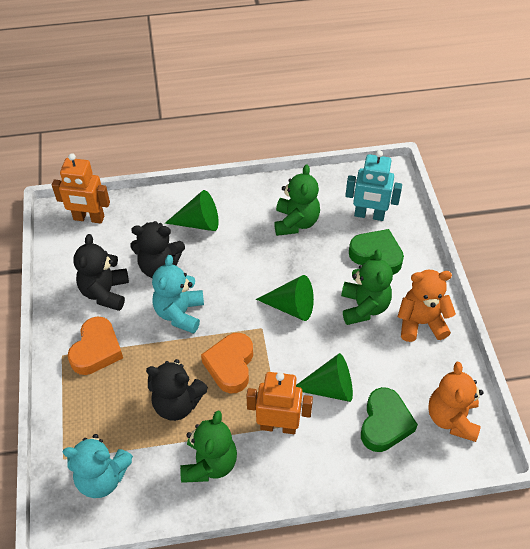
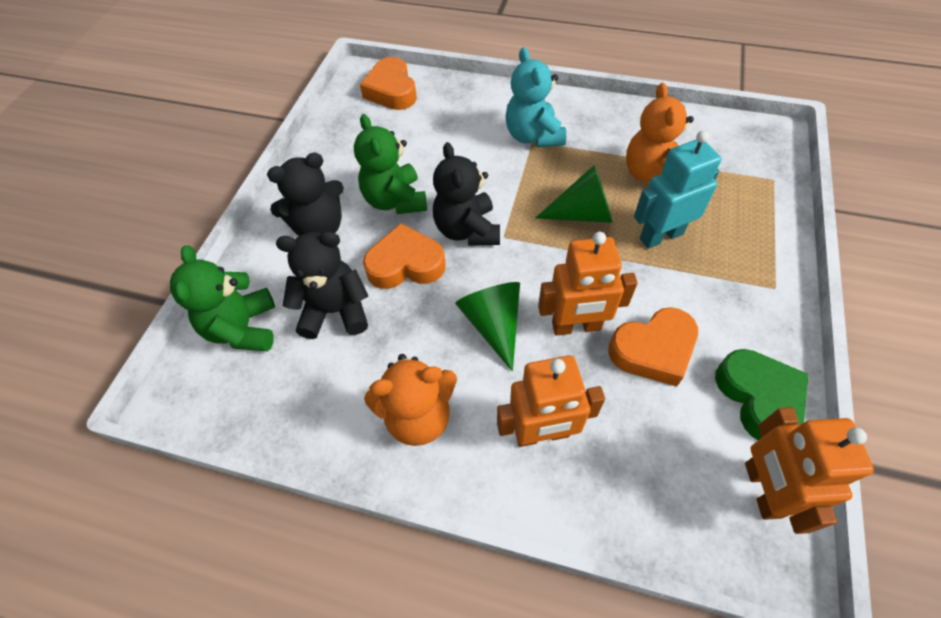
green cone: [165,190,219,231] [256,275,314,321] [296,353,353,402] = 3 -> [455,282,520,371] [536,165,613,223] = 2
green heart: [349,229,404,275] [361,387,418,452] = 2 -> [715,349,808,440] = 1
green teddy bear: [180,410,237,483] [274,165,320,236] [341,249,393,325] = 3 -> [170,245,275,351] [354,114,427,214] = 2
orange heart: [68,316,123,375] [201,333,253,393] = 2 -> [360,57,417,110] [363,223,446,289] [608,307,698,387] = 3
orange robot: [52,153,110,224] [246,372,313,434] = 2 -> [497,355,605,447] [538,232,638,336] [745,407,874,534] = 3
turquoise teddy bear: [63,434,133,498] [152,255,204,334] = 2 -> [505,47,566,147] = 1

